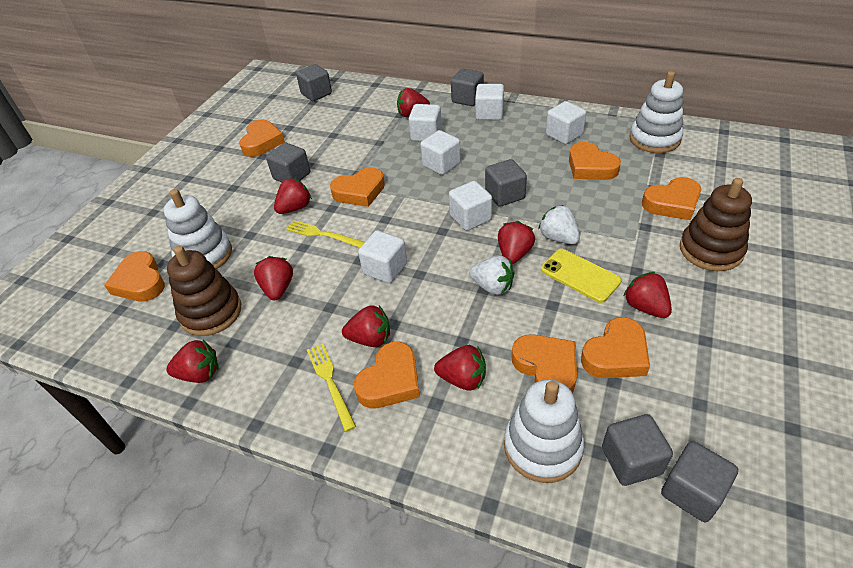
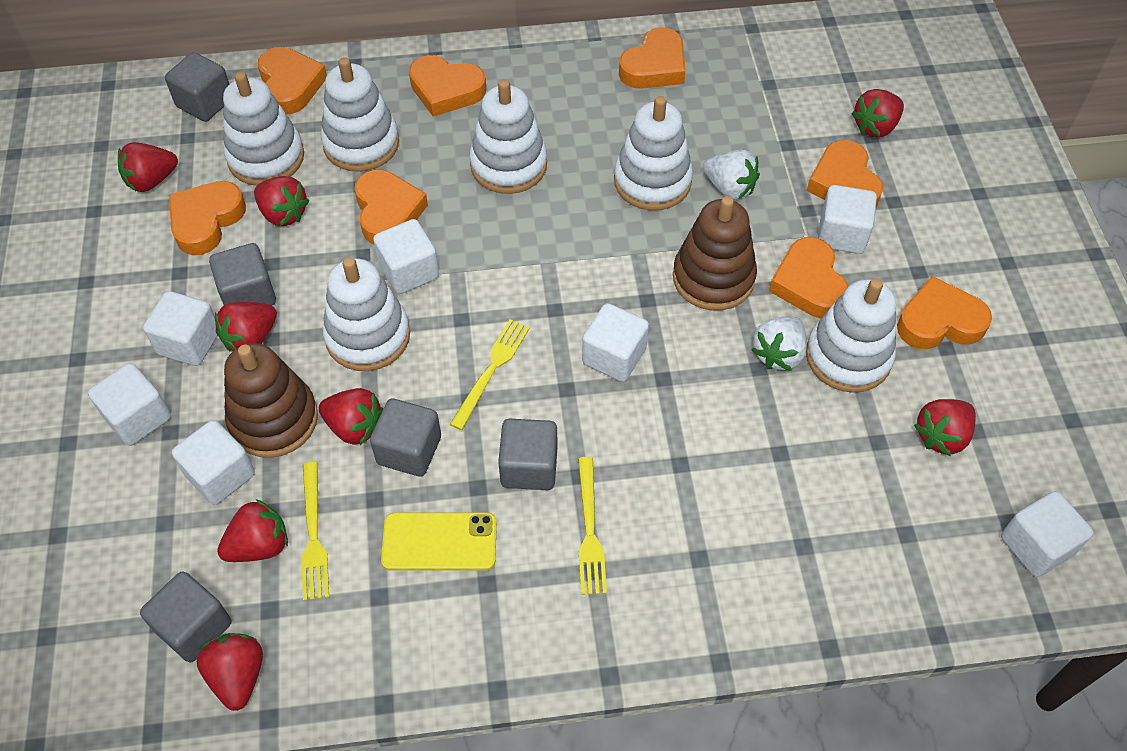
grey cube: [266,142,310,182] [296,64,332,101] [451,69,484,106] [485,159,527,207] [602,414,673,486] [661,441,738,522] = 6 -> [140,571,231,662] [165,52,229,122] [209,243,276,306] [370,399,441,477] [498,419,557,490] = 5
white cube: [358,230,407,283] [409,104,442,142] [420,130,461,175] [449,181,492,231] [475,84,504,120] [546,101,586,144] = 6 -> [88,363,171,446] [143,291,218,366] [172,420,255,505] [373,219,439,294] [582,303,649,382] [818,185,877,254] [1001,491,1093,577] = 7
white stacking toy: [164,189,232,269] [504,379,584,483] [629,71,683,153] = 3 -> [223,72,304,186] [321,57,399,172] [322,257,410,371] [469,79,547,194] [614,96,693,211] [806,279,896,393] = 6
yellow fork: [286,220,365,248] [307,343,356,432] = 2 -> [301,462,329,601] [450,319,530,430] [578,457,607,595] = 3

